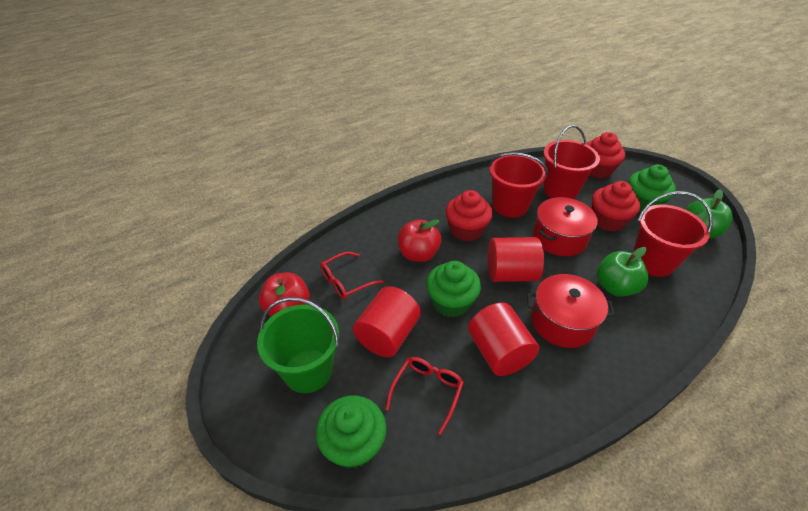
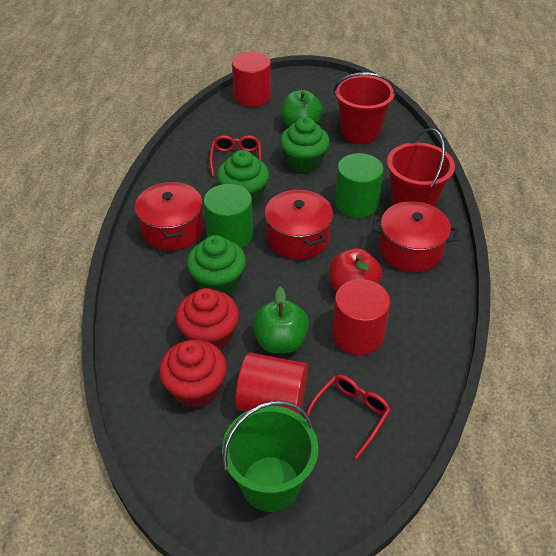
green cylinder: none = 0 -> [203,184,253,249] [335,153,384,218] = 2
red apple: [259,272,310,316] [398,219,441,262] = 2 -> [329,248,382,292] = 1
red bucket: [489,153,548,218] [543,125,600,199] [633,191,712,277] = 3 -> [333,72,396,144] [387,128,455,207] = 2
red cupcake: [446,190,493,241] [587,132,625,179] [592,181,640,231] = 3 -> [159,340,227,408] [175,288,239,350] = 2
red pot: [527,274,615,348] [533,197,598,256] = 2 -> [135,182,204,251] [265,190,333,259] [372,201,457,272] = 3

